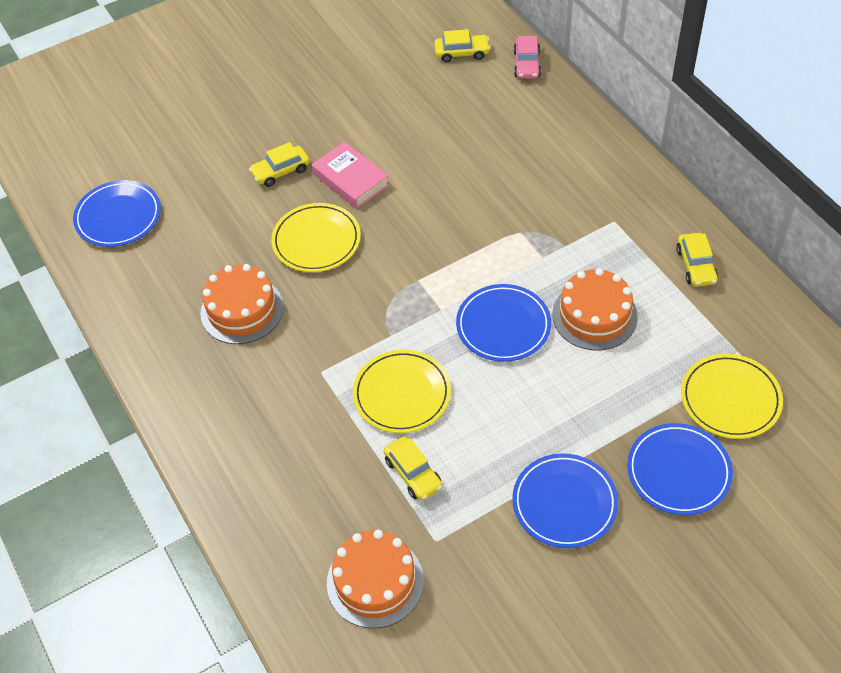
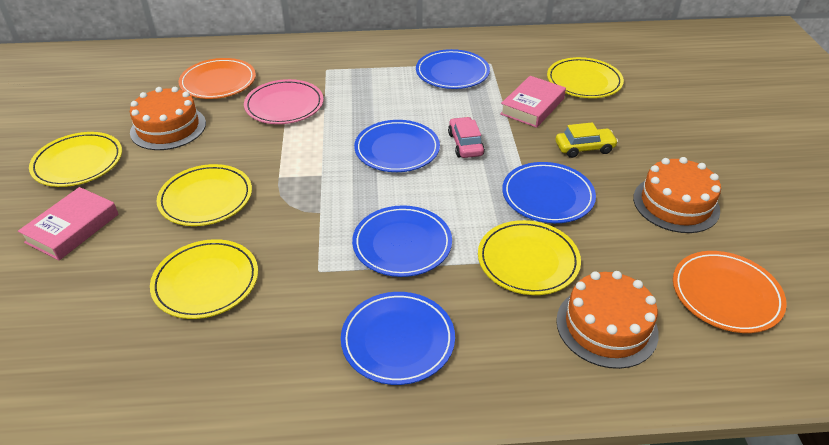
blue plate: [73,180,161,247] [456,284,551,362] [512,453,618,548] [627,423,733,515] = 4 -> [341,292,455,385] [352,205,452,277] [354,120,440,172] [416,49,490,89] [502,162,596,223] = 5
orange plate: none = 0 -> [178,58,256,99] [673,251,787,333] = 2
pink book: [312,142,389,209] = 1 -> [18,187,118,260] [500,76,566,128] = 2
pink plate: none = 0 -> [244,79,324,124] = 1
yellow car: [249,142,310,187] [384,436,442,501] [434,29,490,62] [676,233,718,287] = 4 -> [556,122,618,158] = 1
yellow plate: [271,203,361,272] [353,350,451,433] [681,354,783,439] = 3 -> [29,132,122,187] [150,239,258,319] [157,164,252,226] [478,220,581,295] [547,57,624,98] = 5

